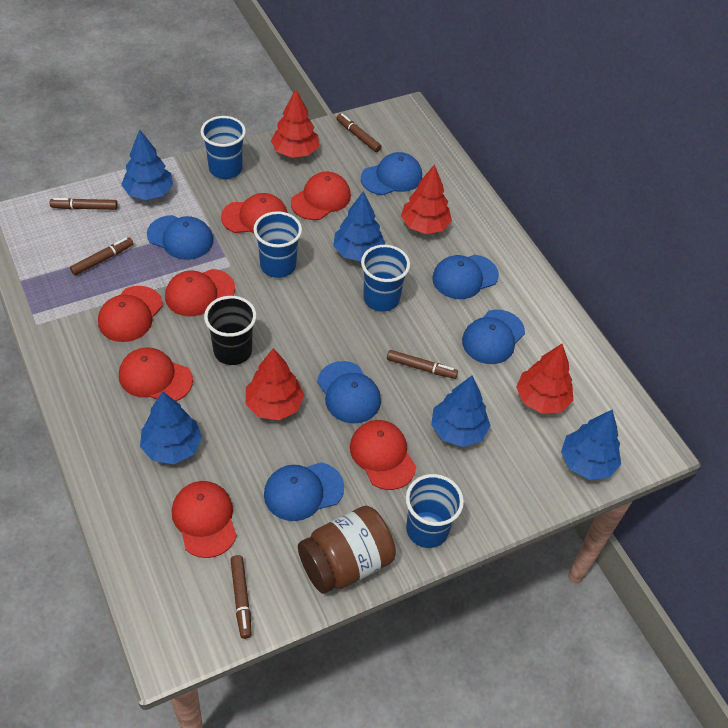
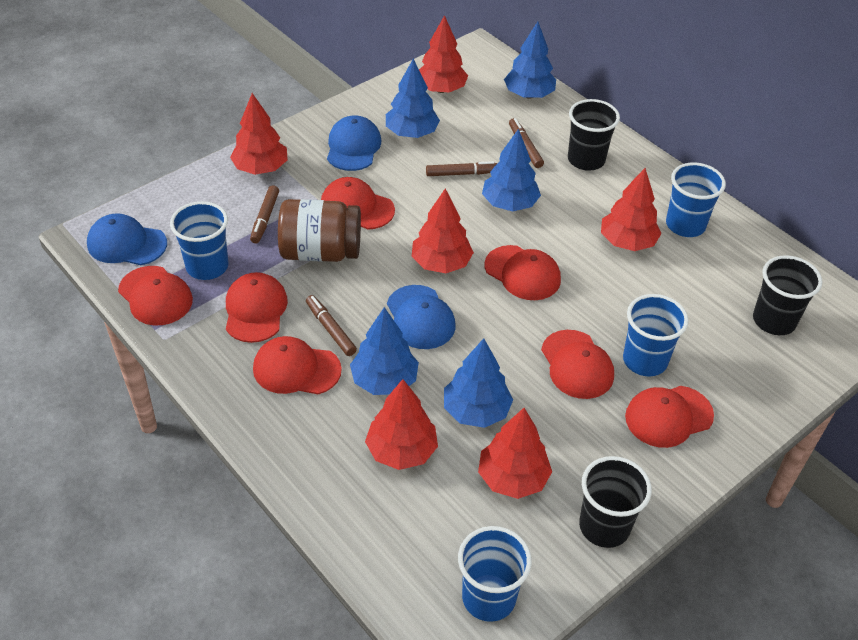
black cup: [204,296,256,365] = 1 -> [568,99,620,171] [579,456,652,548] [753,255,822,335] = 3
blue cap: [147,215,213,260] [264,462,344,521] [317,361,381,423] [361,152,422,195] [432,255,499,299] [462,310,525,364] = 6 -> [87,213,167,265] [327,116,381,171] [387,285,455,349] = 3
brown marker: [50,198,118,210] [70,237,134,275] [230,555,252,639] [336,114,381,152] [387,350,458,379] = 5 -> [250,185,279,243] [306,295,357,356] [426,161,497,176] [509,118,544,168] = 4
red tree: [246,348,304,420] [271,89,319,158] [401,164,452,234] [516,344,574,414] = 4 -> [230,93,288,175] [365,379,438,470] [412,188,474,273] [419,15,468,93] [478,408,552,499] [601,168,662,251] = 6

